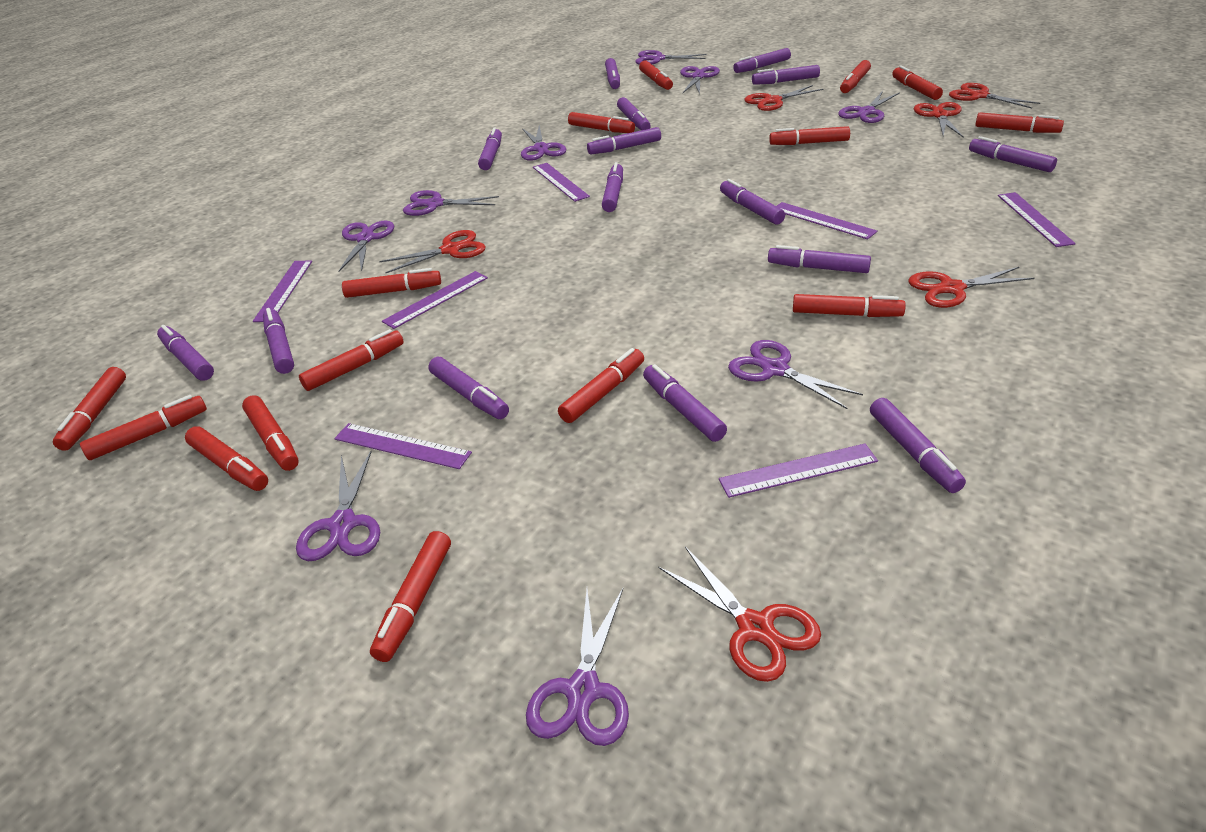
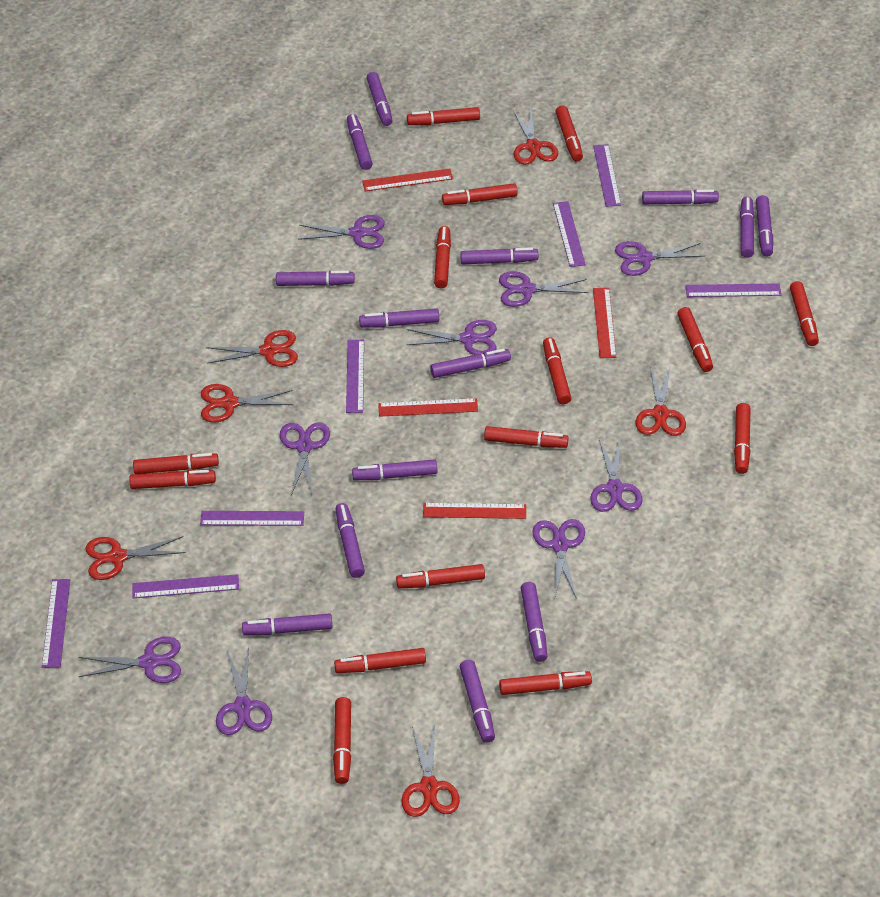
purple marker: [157,325,214,381] [263,308,294,374] [428,357,509,419] [478,127,502,170] [587,127,661,154] [602,162,623,212] [605,58,620,89] [617,97,651,130] [643,364,727,442] [720,179,785,225] [733,48,791,73] [752,65,820,85] [768,245,871,273] [870,398,966,493] [969,136,1057,172] = 15 -> [242,614,333,635] [276,271,355,286] [336,503,365,578] [347,114,373,170] [352,459,437,480] [359,308,439,328] [367,72,393,126] [430,349,511,378] [460,247,538,265] [460,660,495,743] [521,582,547,662] [642,189,719,204] [740,197,755,258] [756,195,773,257] = 14
red ruler: none = 0 -> [362,168,453,192] [378,398,478,417] [423,503,526,519] [593,288,616,358] = 4

